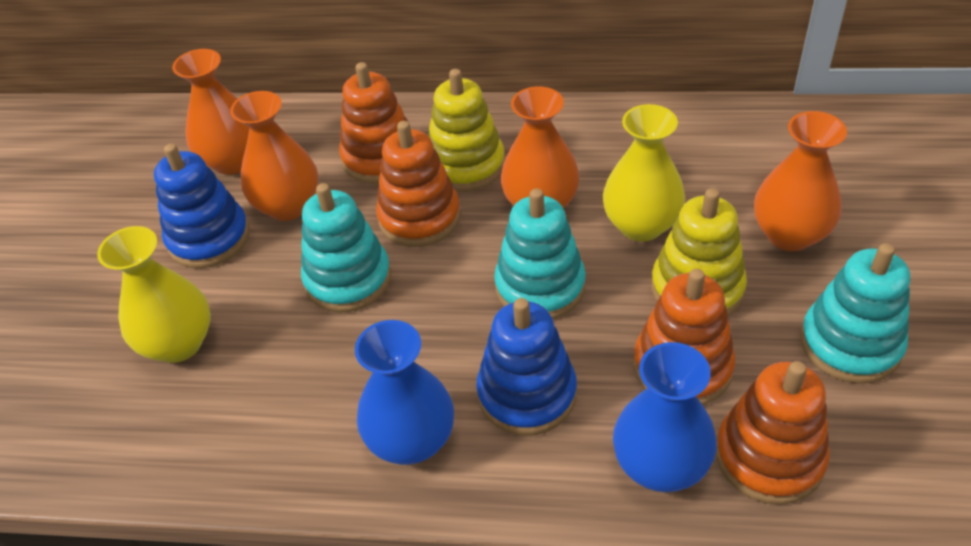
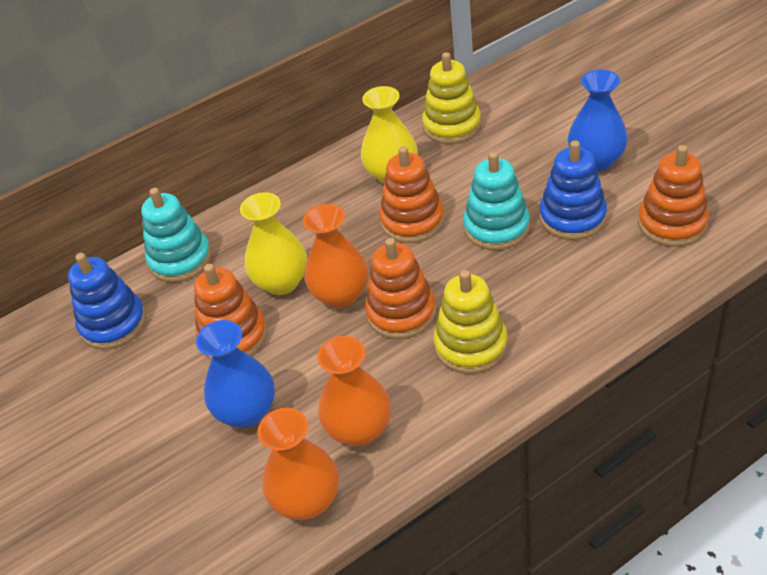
orange vase: [172,49,250,175] [230,91,318,221] [501,86,580,209] [754,111,847,251] = 4 -> [257,408,339,520] [303,204,368,308] [317,336,391,446] = 3
turquoise stacking toy: [301,183,391,313] [494,188,586,319] [800,243,910,384] = 3 -> [141,188,212,282] [463,151,530,250] = 2

